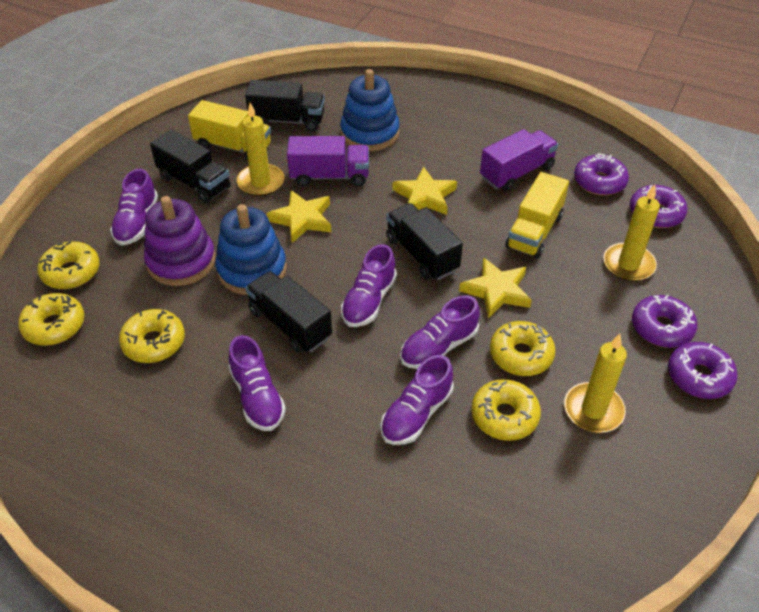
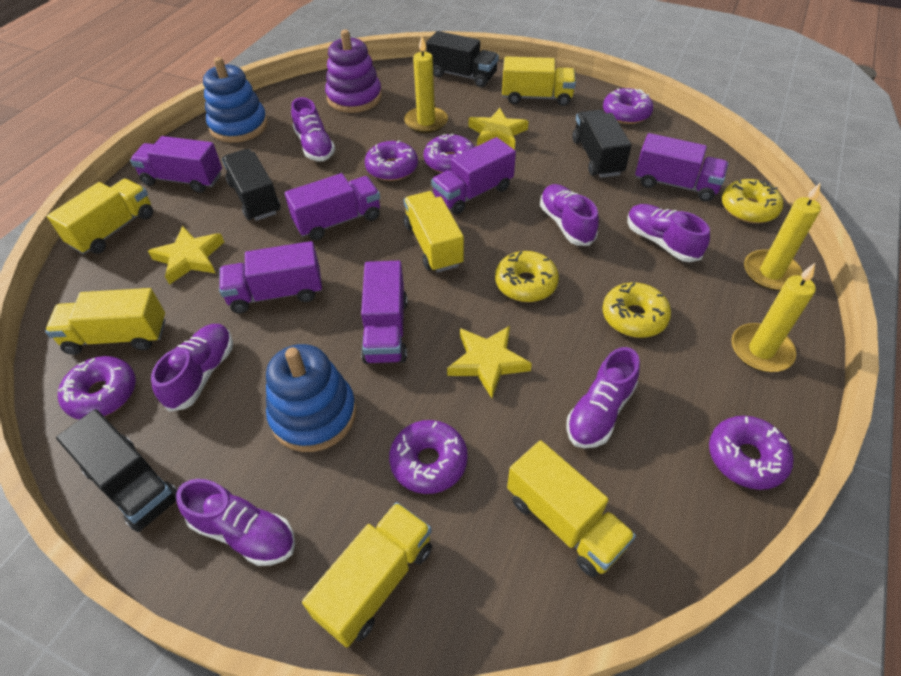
purple donut: [574,153,629,196] [630,185,687,228] [632,295,697,348] [668,342,738,399] = 4 -> [58,356,136,420] [365,140,418,181] [389,420,468,494] [424,134,474,173] [603,88,653,124] [709,416,793,490] = 6
purple shoe: [110,169,158,246] [229,335,286,431] [341,244,397,327] [381,355,454,445] [400,295,480,369] = 5 -> [151,324,233,412] [176,479,295,566] [291,97,335,161] [540,184,599,246] [566,347,640,448] [627,204,710,262] = 6
purple truck: [287,136,369,187] [480,129,558,192] = 2 -> [130,136,222,193] [219,241,322,313] [285,173,380,240] [361,261,408,364] [431,137,516,215] [635,133,729,202] = 6
yellow donut: [18,293,84,346] [37,241,100,289] [119,309,185,363] [471,379,541,441] [490,321,556,376] = 5 -> [495,251,559,302] [602,282,671,338] [722,179,783,223] = 3
yellow truck: [188,100,271,160] [505,172,569,259] = 2 -> [45,288,166,355] [47,179,153,255] [302,502,432,647] [404,191,464,273] [502,57,576,106] [507,440,636,577] = 6

